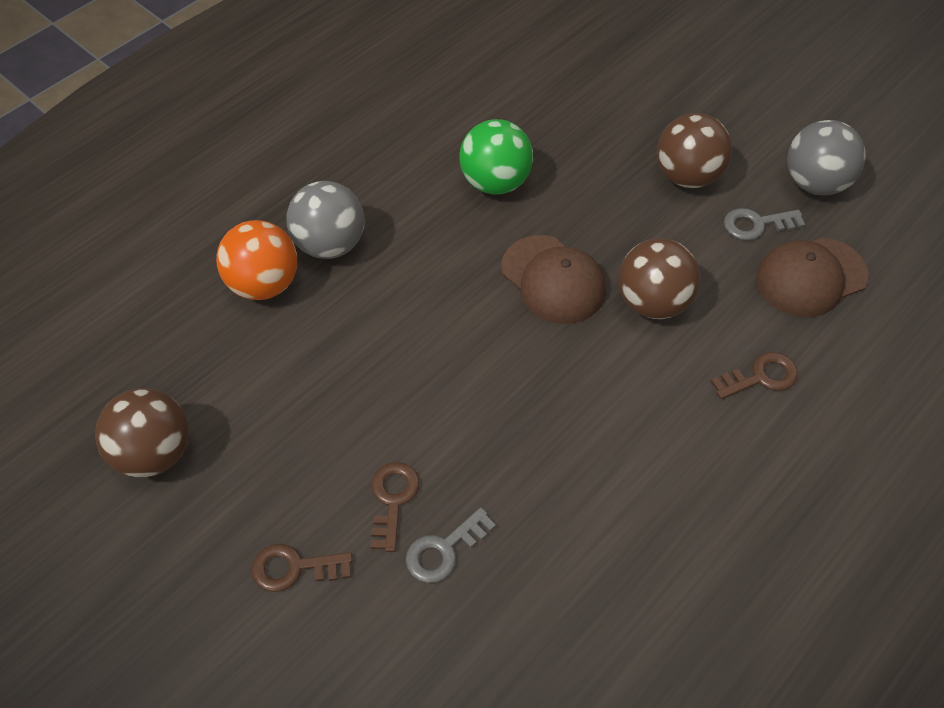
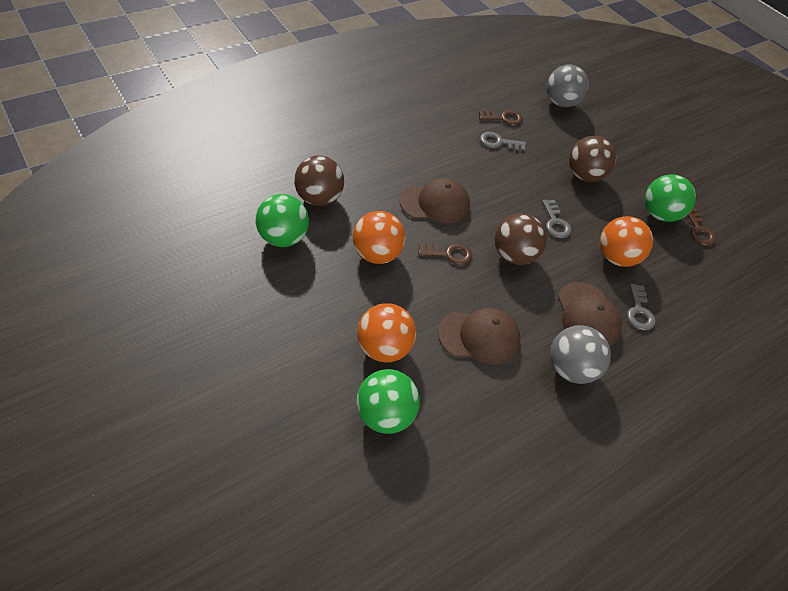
brown cap: [501,235,606,324] [756,237,868,317] = 2 -> [399,178,470,224] [438,308,521,365] [558,282,622,346] = 3
green ball: [459,119,533,195] = 1 -> [256,194,309,247] [356,369,420,434] [645,174,696,222] = 3
grey key: [406,507,496,583] [724,208,805,240] = 2 -> [480,132,526,151] [542,200,572,238] [627,284,656,330] = 3
orange ball: [216,220,297,300] = 1 -> [353,211,405,264] [357,304,416,363] [600,216,653,267] = 3

